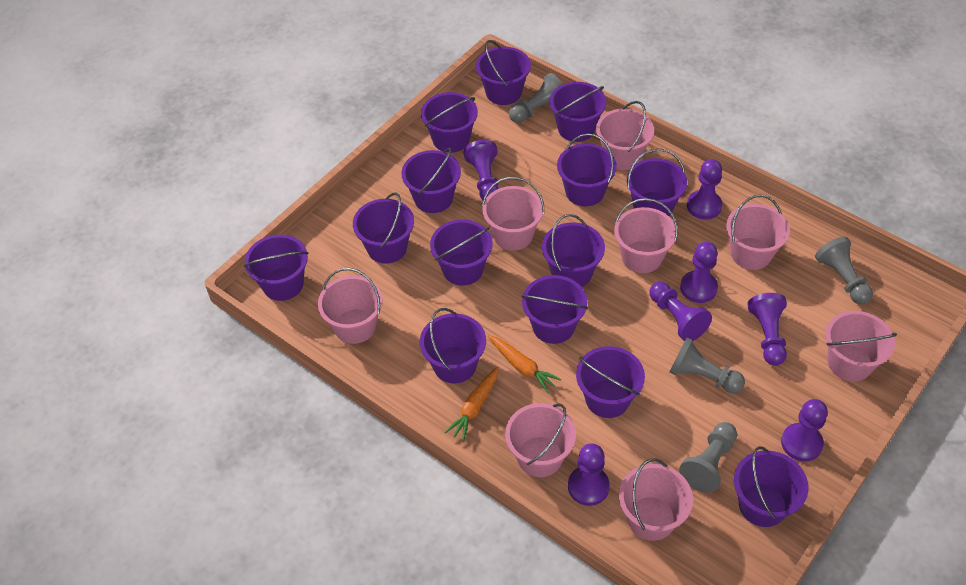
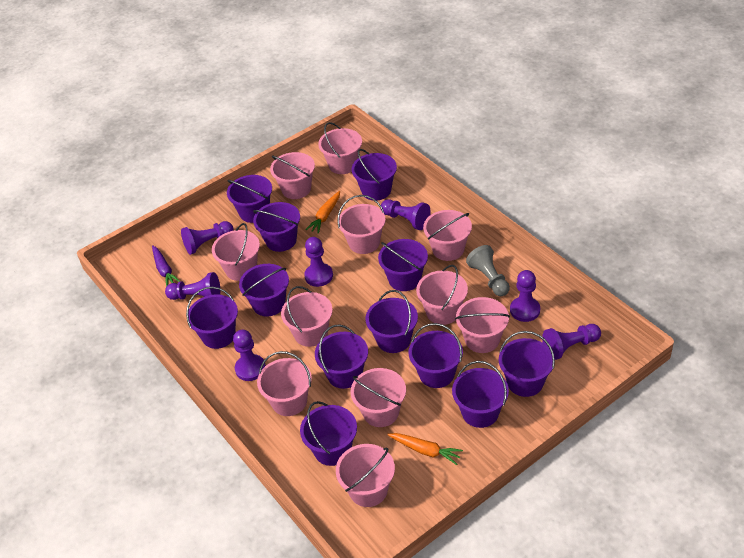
grey pawn: [509,73,563,123] [670,338,745,394] [679,422,737,493] [815,237,873,304] = 4 -> [466,245,510,296] = 1
pink bucket: [318,268,383,344] [482,177,544,251] [505,403,576,477] [596,101,654,170] [614,198,678,273] [619,459,693,541] [726,195,790,270] [826,311,897,382] = 8 -> [212,223,260,281] [257,351,312,416] [270,152,315,199] [281,286,333,347] [318,122,362,174] [336,444,395,507] [337,195,385,254] [351,368,406,427] [416,265,468,325] [423,210,472,261] [455,297,510,353] = 11
purple bucket: [244,235,309,301] [353,193,414,264] [401,148,461,213] [420,308,486,383] [421,92,478,153] [430,220,493,286] [476,40,531,105] [522,275,588,344] [542,214,605,287] [550,82,606,142] [557,134,617,207] [576,346,645,418] [627,148,687,216] [734,446,809,527] = 14 -> [186,287,238,349] [227,175,272,223] [239,264,289,316] [253,202,300,252] [300,401,357,466] [315,324,368,389] [352,149,397,201] [366,290,418,353] [378,239,428,291] [409,323,463,388] [452,361,509,428] [499,331,555,397] = 12
purple carrot: none = 0 -> [152,245,181,287] = 1

